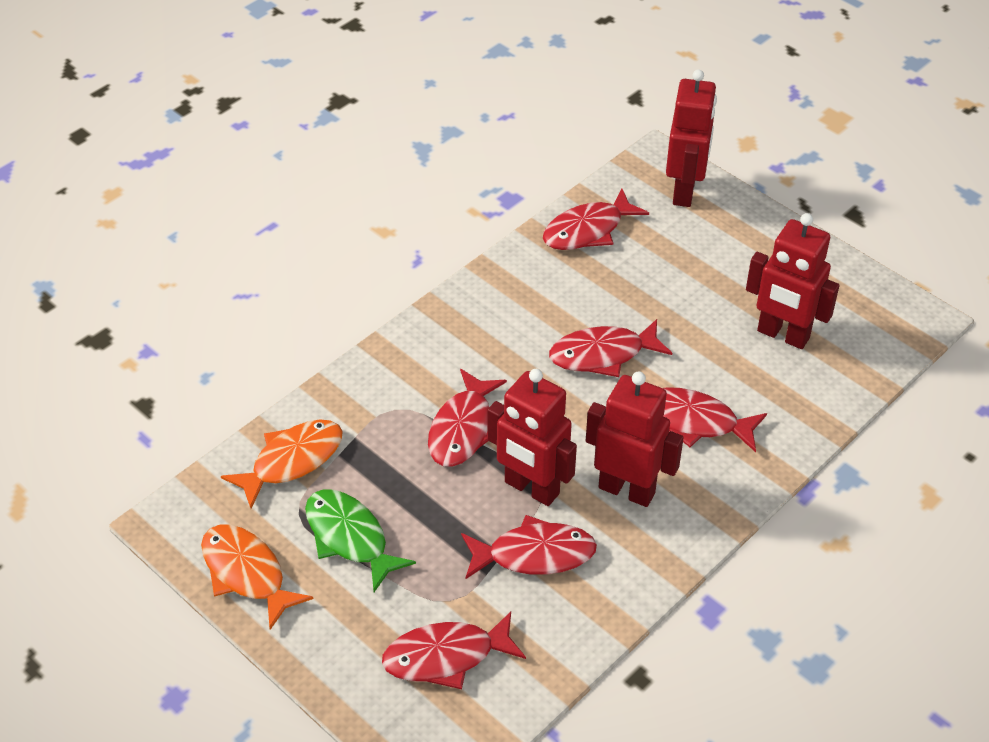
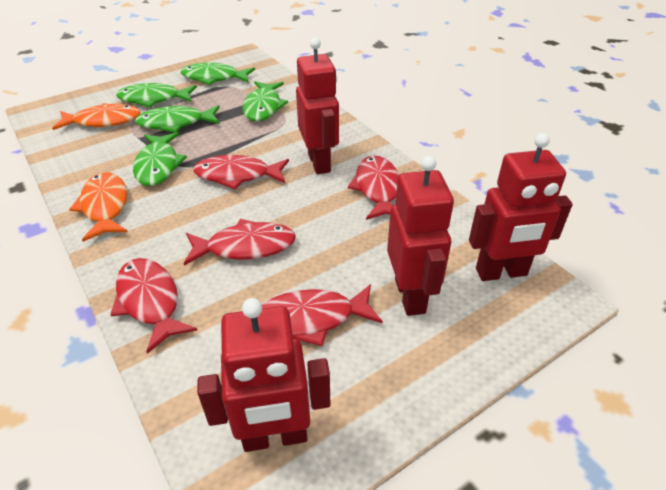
green fish: [305,489,416,592] = 1 -> [116,83,197,107] [133,132,187,186] [135,105,220,133] [181,63,255,85] [242,81,288,121] = 5
red fish: [382,611,526,689] [428,369,507,467] [461,515,597,579] [543,189,649,250] [549,319,672,377] [663,387,767,452] = 6 -> [110,258,197,354] [183,219,296,266] [193,155,289,189] [262,284,383,346] [348,155,399,220] = 5

